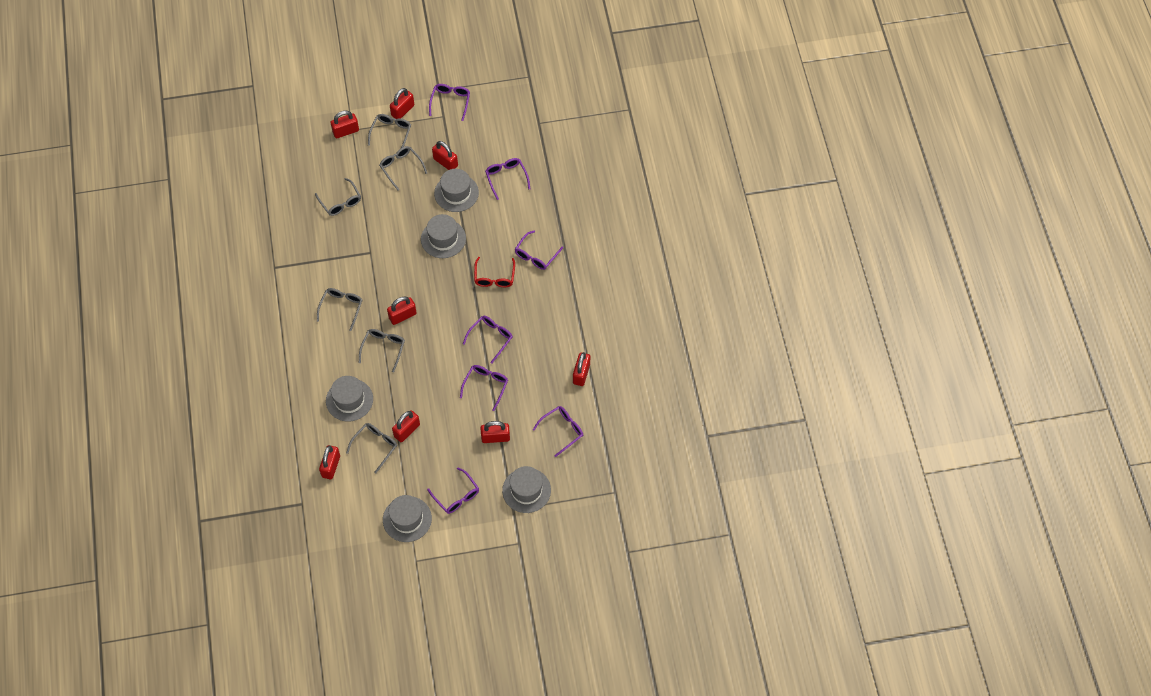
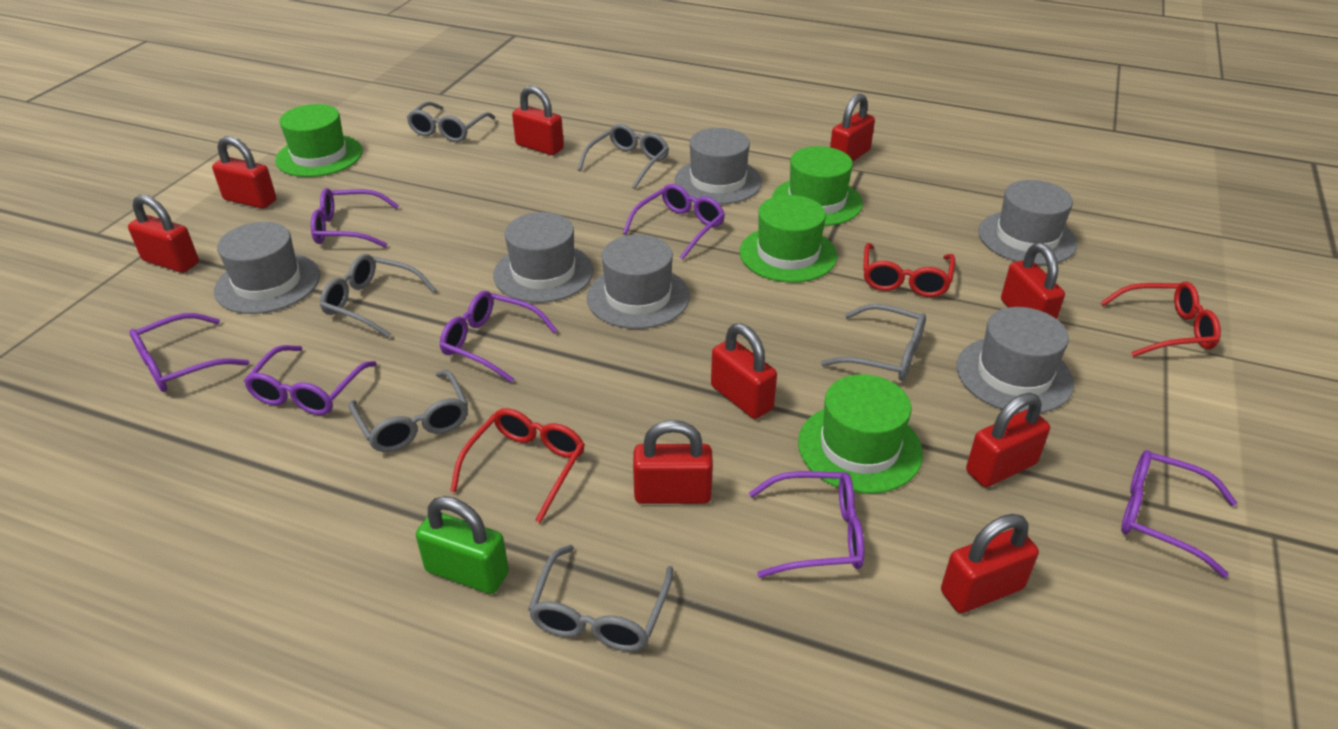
green hat: none = 0 -> [275,104,363,177] [739,195,837,283] [772,146,863,226] [798,374,923,494] = 4
green padlock: none = 0 -> [416,496,509,594] = 1
grey hat: [326,376,373,422] [383,495,432,542] [421,214,466,258] [434,169,479,212] [502,466,551,513] = 5 -> [214,222,320,314] [493,212,594,303] [587,235,690,329] [674,128,762,204] [956,307,1074,413] [978,180,1077,265] = 6
red glasses: [474,257,515,287] = 1 -> [450,408,585,523] [863,243,955,297] [1101,282,1221,357] = 3
red padlock: [319,445,340,480] [330,111,359,139] [387,296,417,325] [390,88,414,119] [392,410,420,442] [432,141,458,170] [481,421,510,443] [573,352,590,386] = 8 -> [128,195,199,273] [212,136,276,209] [512,86,564,155] [633,420,713,504] [711,323,777,419] [830,94,875,162] [941,514,1039,613] [966,393,1050,487] [1001,243,1065,319] = 9

